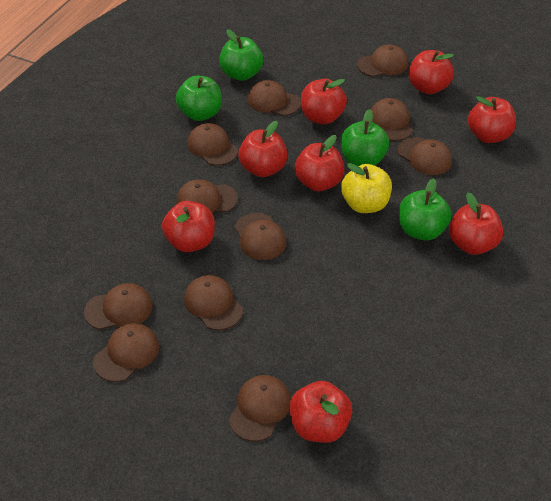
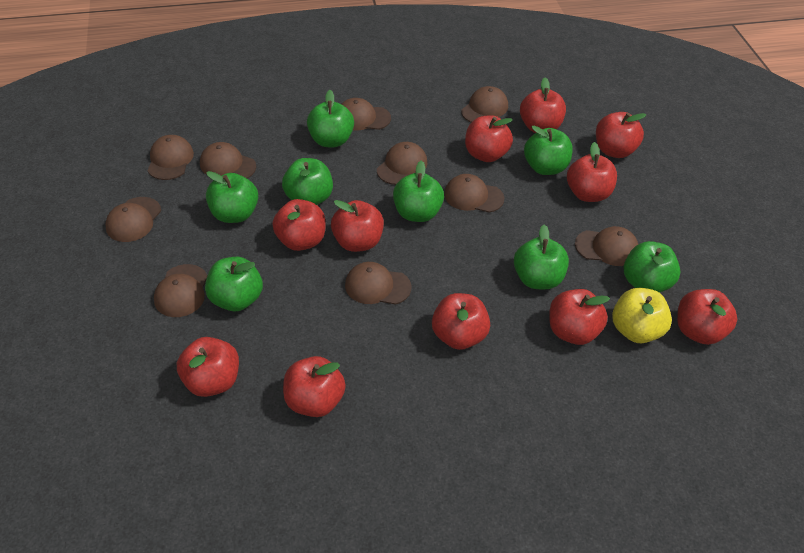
brown cap: [84,283,153,330] [93,323,159,382] [177,179,238,213] [184,275,243,330] [187,123,238,166] [229,375,291,441] [235,213,286,260] [248,80,301,116] [357,45,408,77] [371,98,413,141] [398,137,452,175] = 11 -> [105,197,161,242] [147,135,194,180] [154,264,207,317] [200,142,256,178] [341,98,391,130] [345,262,411,305] [377,142,428,185] [444,174,504,213] [461,86,508,123] [575,226,638,266] = 10
green apple: [176,76,222,121] [219,29,263,81] [341,109,389,166] [399,178,452,241] = 4 -> [205,257,263,311] [206,171,258,223] [282,158,333,205] [307,90,354,147] [393,160,444,222] [514,225,569,289] [524,126,573,175] [624,241,680,293] = 8
red apple: [162,201,215,252] [238,121,288,177] [289,381,352,443] [295,135,345,191] [301,79,347,124] [408,50,454,94] [449,193,504,255] [468,96,516,143] = 8 -> [177,337,239,397] [272,199,326,251] [283,356,346,417] [331,200,384,252] [432,293,490,350] [465,115,513,162] [520,78,566,133] [549,289,610,345] [567,142,617,202] [596,112,646,158] [677,289,737,345] = 11

